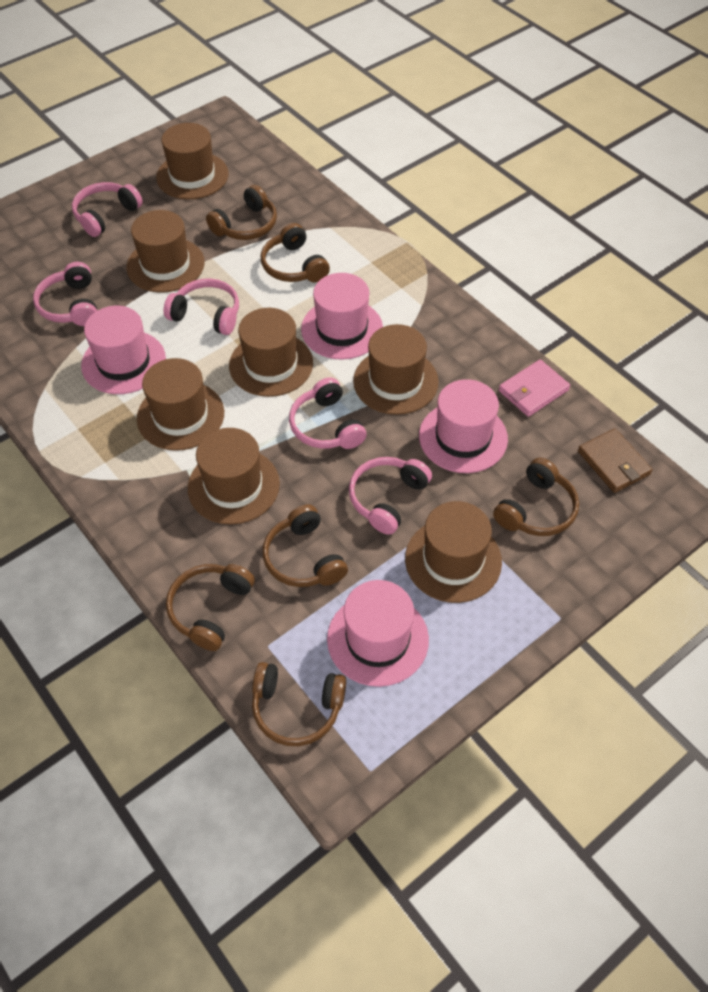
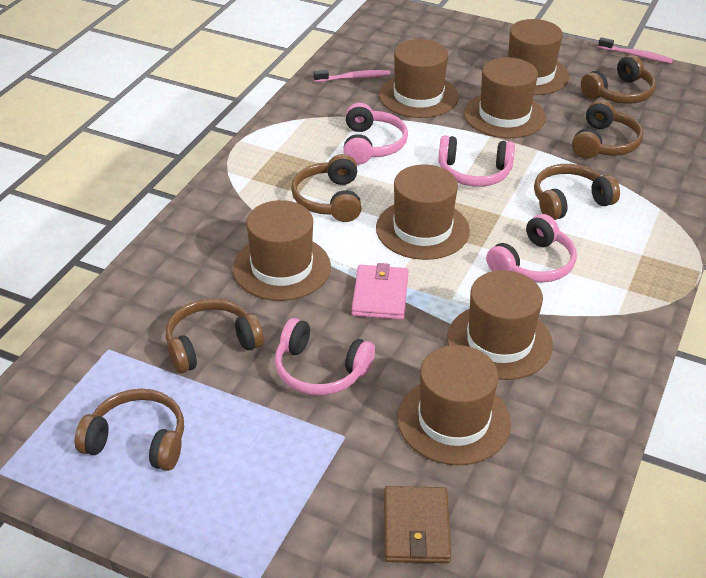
pink hat: [81,306,166,394] [301,273,383,360] [327,580,429,687] [419,379,508,473] = 4 -> none = 0
pink headphones: [33,262,97,326] [72,182,143,237] [164,278,239,335] [289,377,366,449] [349,457,432,535] = 5 -> [275,318,375,395] [343,103,408,165] [438,135,515,187] [486,214,577,283] = 4
pink toothbrush: none = 0 -> [313,70,391,82] [598,37,673,63] = 2

